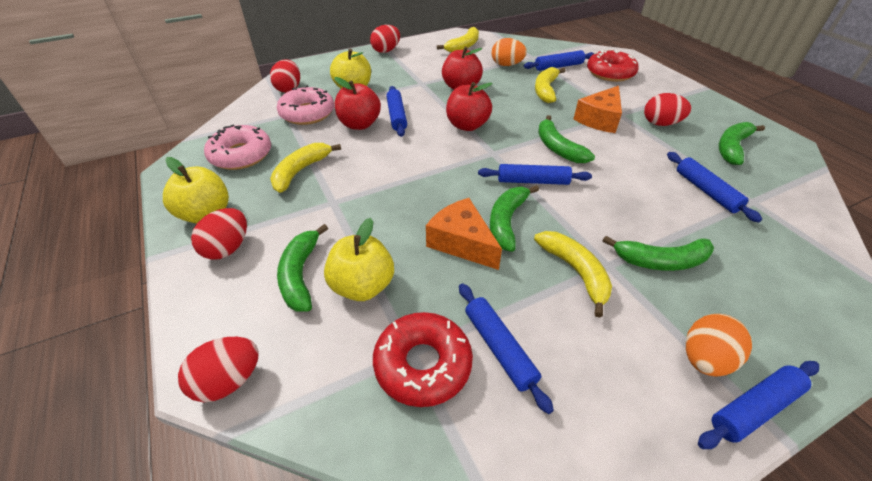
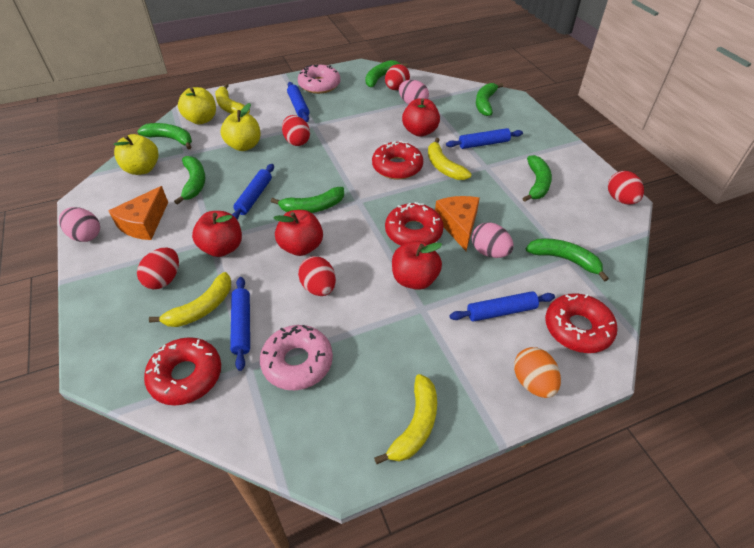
blue rolling pin: [386,86,407,137] [459,283,554,414] [478,164,592,185] [524,50,594,71] [667,152,762,222] [698,361,819,449] = 6 -> [230,277,250,371] [232,164,274,220] [287,82,309,122] [446,128,523,149] [449,291,555,322] = 5
green banana: [277,224,328,312] [490,185,539,252] [538,115,595,163] [602,236,714,271] [719,122,765,165] = 5 -> [137,123,192,150] [174,156,206,205] [271,187,344,213] [366,60,407,87] [476,83,504,116] [523,155,552,202] [526,238,609,282] = 7
orange egg: [492,38,527,66] [685,314,752,377] = 2 -> [514,347,561,398] = 1
pink egg: none = 0 -> [59,207,100,242] [399,80,429,105] [472,222,514,258] = 3
red apple: [334,77,381,130] [442,47,483,90] [446,82,493,131] = 3 -> [192,211,242,257] [274,210,323,256] [392,241,442,290] [402,98,440,137] = 4
red donut: [373,312,473,407] [587,49,639,82] = 2 -> [144,337,221,406] [372,141,423,180] [385,202,444,246] [545,293,618,353] = 4

